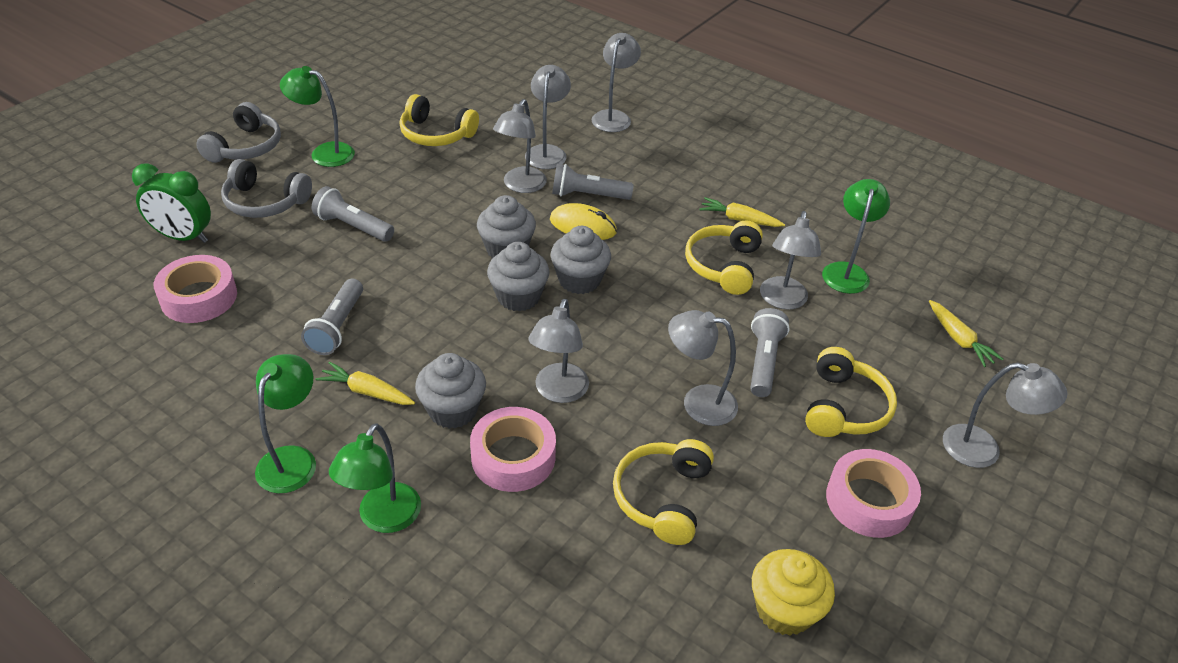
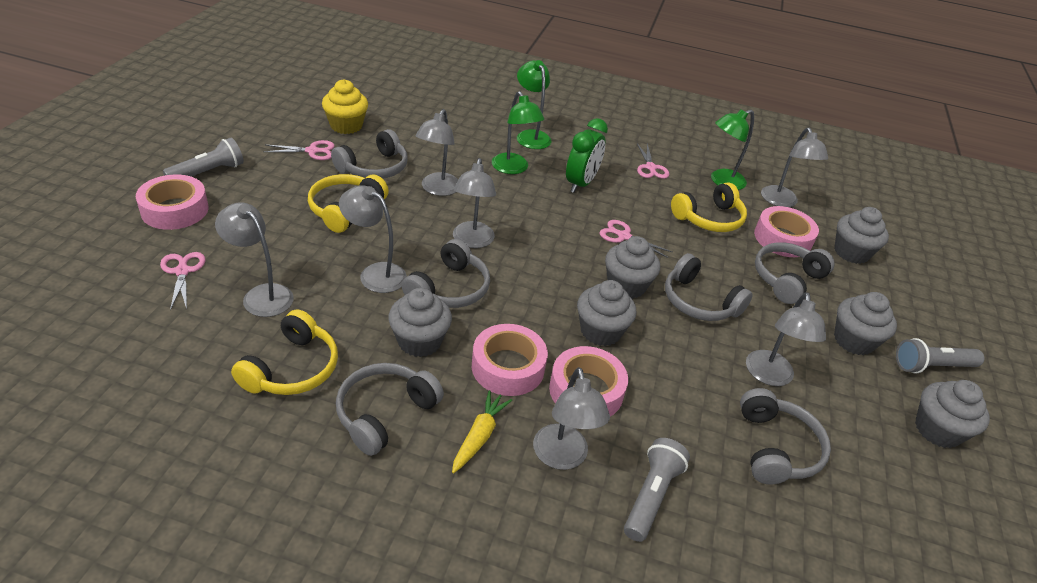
green lamp: [255,354,316,493] [280,66,355,167] [329,423,421,533] [822,179,890,294] = 4 -> [492,91,544,174] [517,60,551,149] [711,109,754,190] = 3
grey cupcake: [415,353,486,429] [477,195,536,258] [487,242,550,312] [551,226,611,294] = 4 -> [388,288,452,357] [577,280,636,346] [605,236,660,299] [834,207,889,264] [834,292,897,355] [915,380,990,448] = 6
grey flashlight: [301,278,363,355] [312,186,394,242] [552,164,634,200] [750,308,790,397] = 4 -> [163,138,244,177] [624,438,690,542] [896,338,984,374] = 3
grey headphones: [196,102,281,163] [221,159,312,218] = 2 -> [331,129,408,179] [336,363,444,456] [402,239,490,308] [665,253,753,321] [740,388,831,485] [755,242,835,304] = 6
pink scissors: none = 0 -> [160,252,206,311] [263,140,335,160] [600,220,672,258] [637,143,669,179] = 4
pink tape: [154,255,237,323] [470,407,556,492] [826,449,921,538] = 3 -> [136,174,209,230] [472,324,548,396] [549,346,628,416] [754,206,819,257] = 4
yellow carrot: [315,362,415,405] [699,197,785,227] [929,300,1003,367] = 3 -> [452,390,512,473] = 1
yellow headphones: [400,94,479,146] [613,439,714,545] [685,220,763,295] [805,347,897,437] = 4 -> [231,309,338,395] [308,174,389,233] [671,182,747,232] = 3
yellow mouse: [550,203,617,240] = 1 -> none = 0

